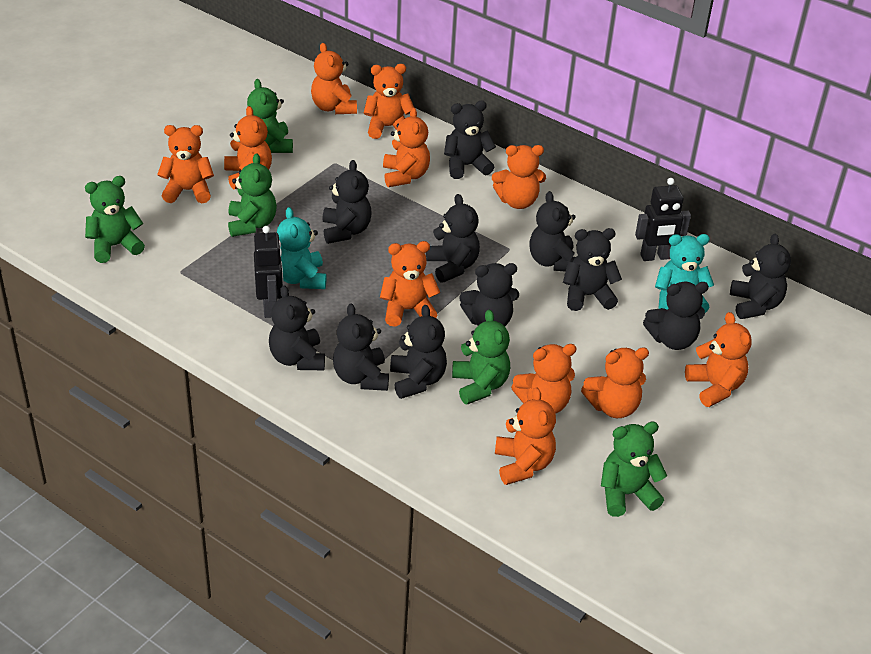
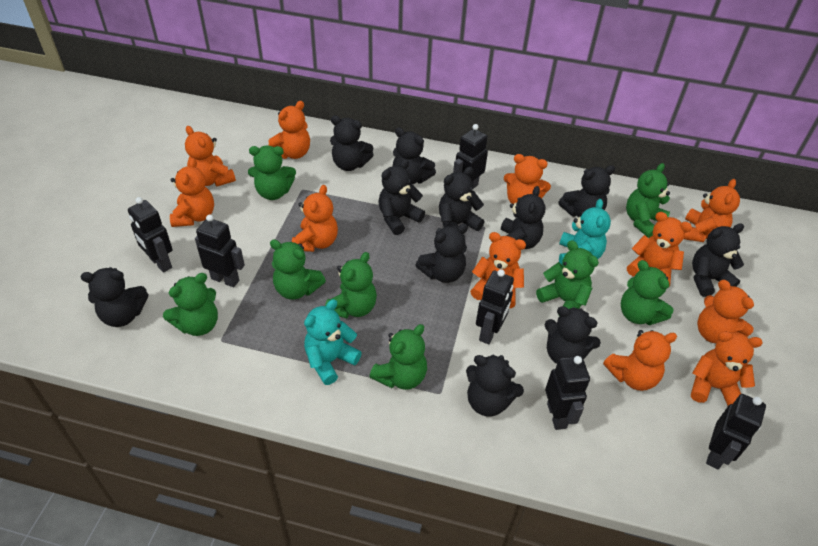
black robot: [254,226,283,318] [635,178,691,261] = 2 -> [128,197,172,273] [195,214,245,287] [453,124,488,189] [476,269,514,344] [545,356,590,430] [706,394,766,469] = 6
green teddy bear: [85,176,145,263] [228,153,277,237] [247,79,293,153] [452,310,510,404] [601,422,667,517] = 5 -> [163,273,218,336] [248,145,296,200] [270,239,326,299] [325,252,377,318] [369,324,427,390] [536,240,599,309] [621,260,674,325] [626,163,670,238] = 8

